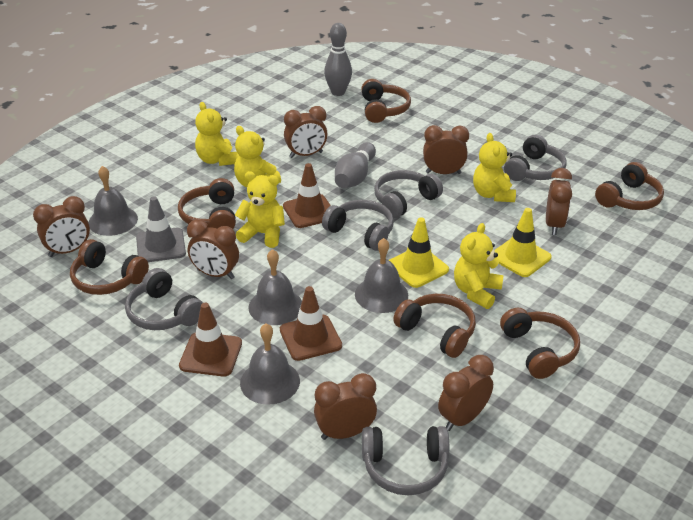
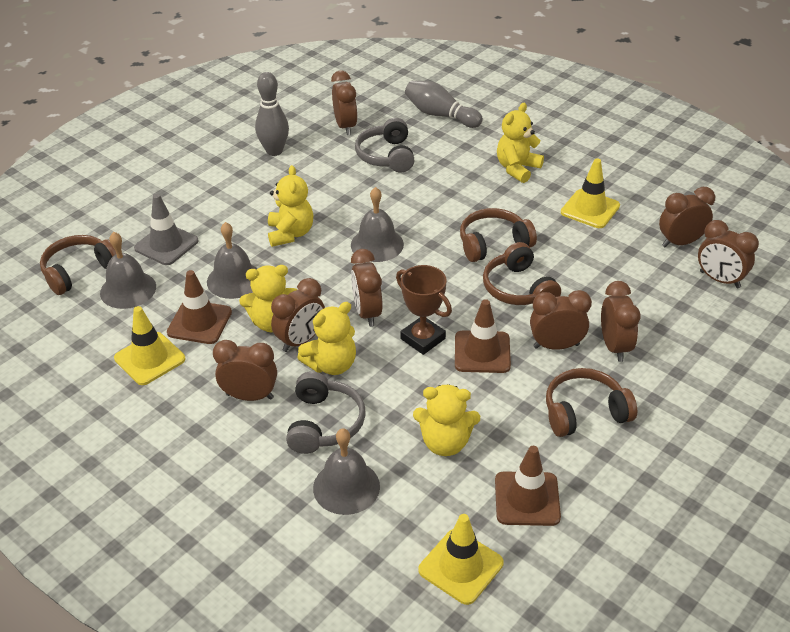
brown clock: [33,196,90,257] [187,219,239,279] [284,106,328,158] [314,373,377,440] [423,125,469,174] [438,355,494,431] [546,168,572,235] = 7 -> [213,340,277,401] [271,278,325,352] [331,70,358,135] [351,249,383,327] [530,290,592,350] [601,281,641,362] [659,187,715,248] [698,220,759,288] = 8
brown headphones: [70,239,149,295] [178,178,236,229] [361,79,411,123] [393,294,476,358] [500,308,580,379] [595,162,664,210] = 6 -> [40,235,116,295] [460,208,537,262] [483,242,561,305] [546,368,637,437] = 4
brown trophy: none = 0 -> [396,265,452,355] = 1
grey headphones: [125,268,203,330] [322,200,394,251] [362,426,449,495] [374,170,443,218] [504,135,566,181] = 5 -> [286,371,366,454] [355,118,414,173] = 2
yellow traffic cone: [389,217,449,288] [494,208,552,277] = 2 -> [114,306,185,385] [418,514,504,605] [561,159,620,228] = 3

